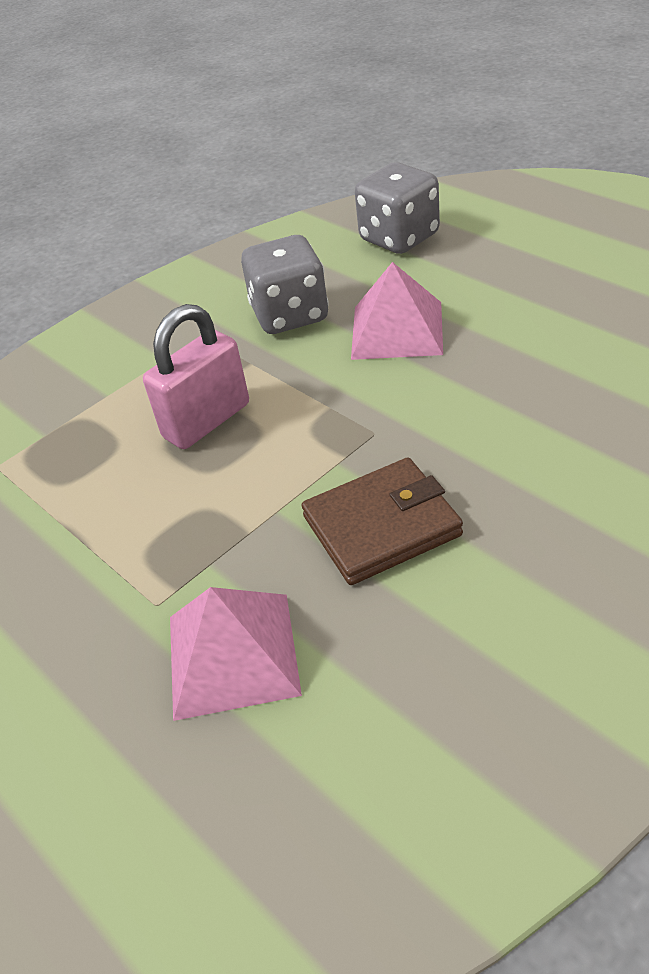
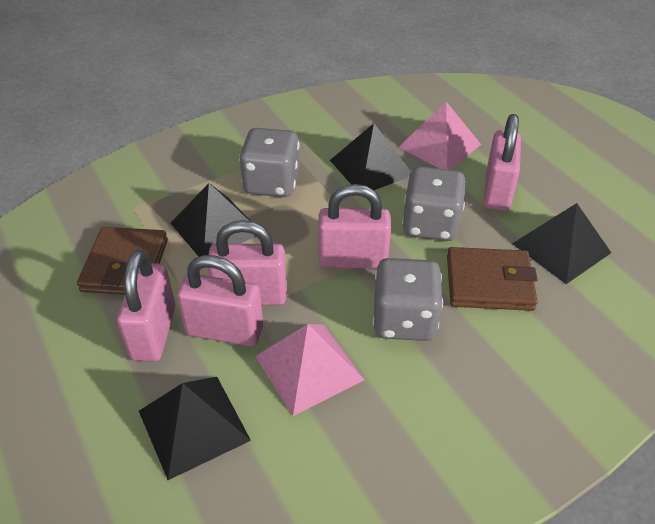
black pyramid: none = 0 -> [139,377,251,480] [171,183,256,257] [330,123,411,190] [512,203,611,284] = 4
brown wallet: [302,458,463,585] = 1 -> [77,227,168,295] [447,247,538,311] = 2
grey dice: [241,235,329,334] [355,162,440,254] = 2 -> [239,128,300,197] [373,258,443,341] [402,166,465,241] = 3
pink padlock: [143,304,249,449] = 1 -> [117,250,176,362] [177,255,263,346] [208,220,287,305] [318,184,391,269] [483,114,521,211] = 5

